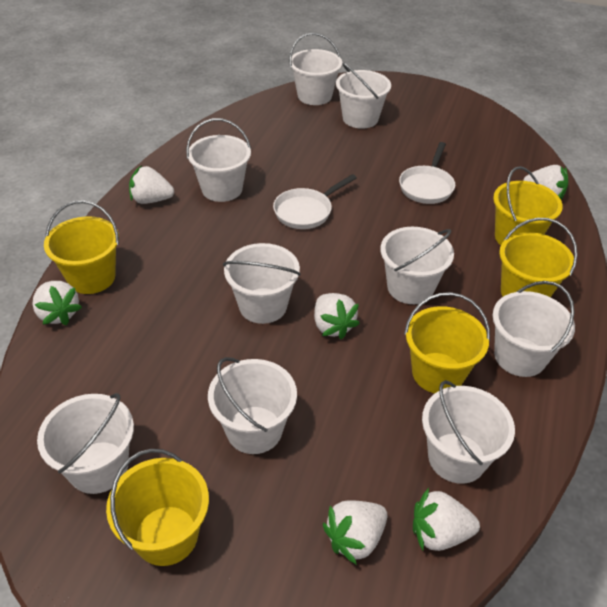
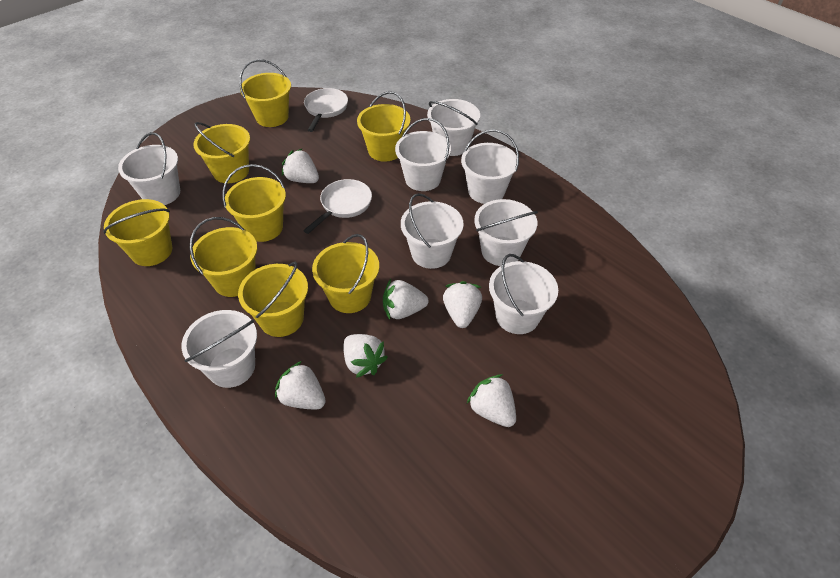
white bucket: [37,393,134,494] [186,118,251,202] [208,357,297,454] [223,243,301,324] [289,33,342,105] [336,62,391,129] [380,227,454,304] [422,380,515,484] [493,281,575,377] = 9 -> [118,132,180,205] [181,310,257,388] [395,118,451,191] [401,193,464,269] [427,99,480,156] [461,129,519,204] [474,199,538,266] [489,254,558,334] = 8
yellow bucket: [44,200,119,294] [106,449,209,566] [404,292,490,393] [493,166,563,245] [499,218,578,297] = 5 -> [103,199,172,266] [190,217,257,297] [193,122,250,183] [222,164,286,242] [238,262,308,337] [239,59,291,127] [312,234,379,313] [357,91,410,162] = 8

